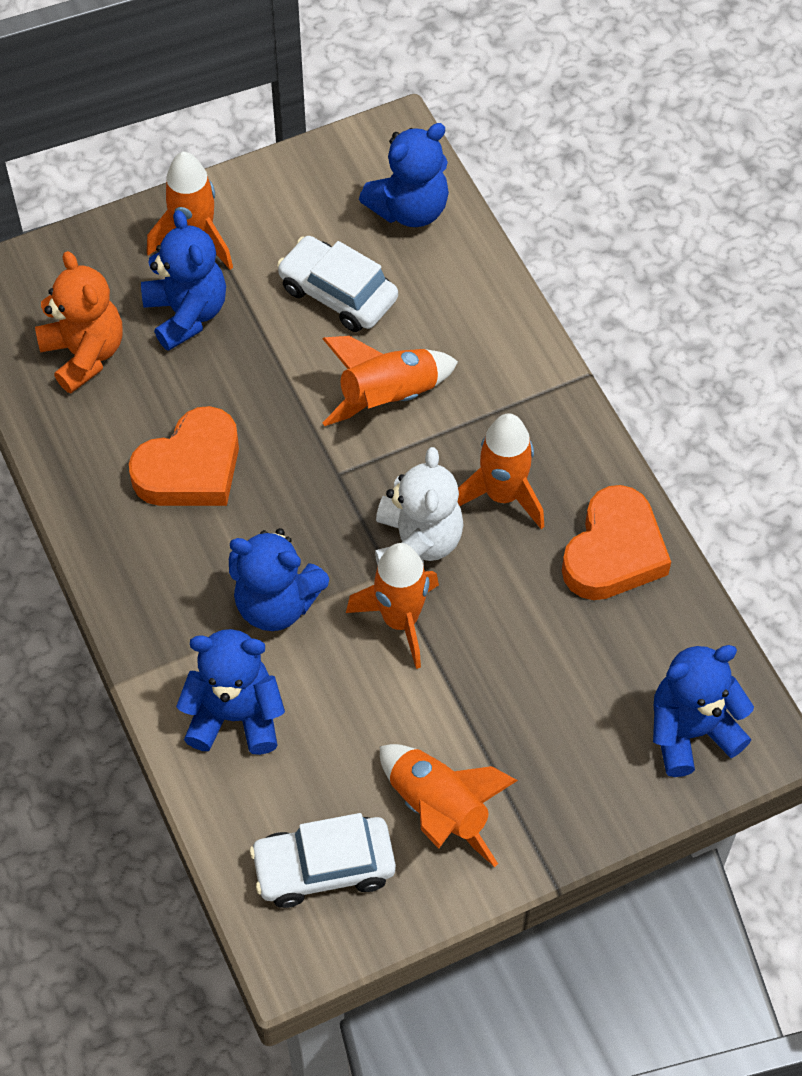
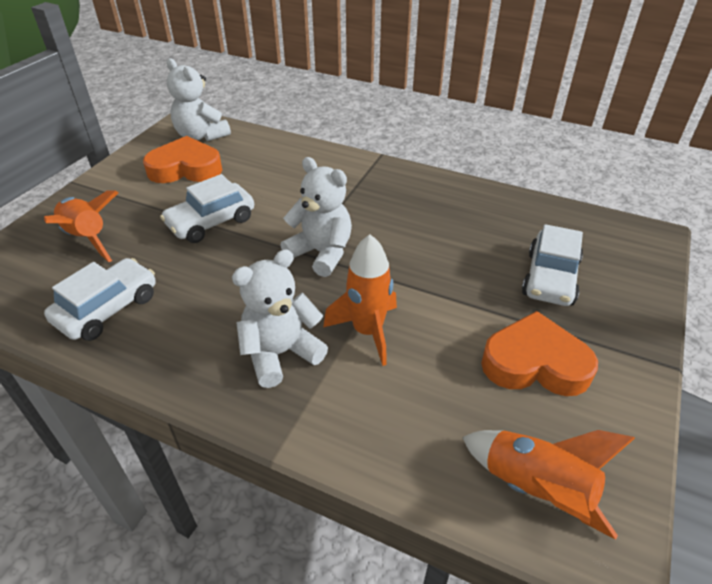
blue teddy bear: [141,210,226,351] [176,629,285,755] [229,528,330,631] [359,123,449,227] [653,645,754,777] = 5 -> none = 0
orange rocket: [147,151,233,270] [322,336,458,426] [346,543,439,669] [380,744,518,867] [458,413,544,529] = 5 -> [44,190,118,262] [323,234,397,366] [462,430,635,540] = 3
orange teddy bear: [35,251,122,393] = 1 -> none = 0
white car: [250,813,396,908] [277,236,398,332] = 2 -> [44,258,156,341] [160,174,254,243] [522,224,583,306] = 3
white teddy bear: [375,447,464,566] = 1 -> [167,58,231,141] [232,249,328,388] [281,157,352,277] = 3

